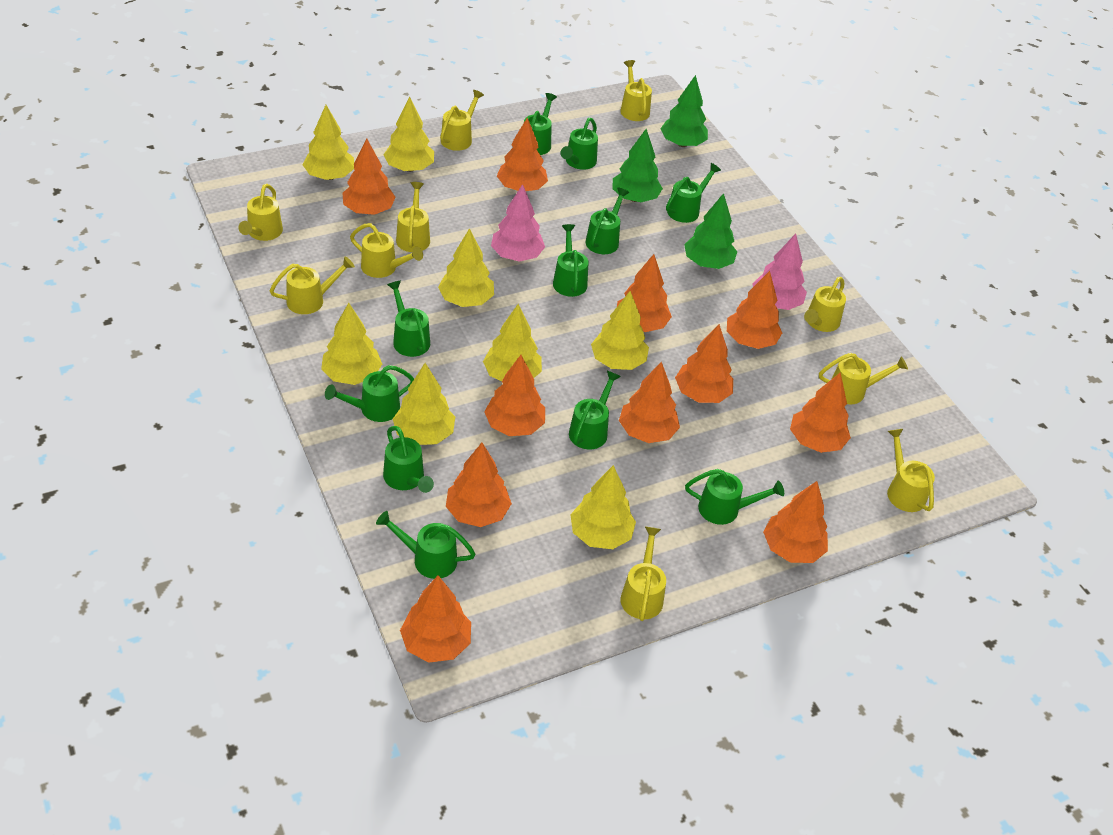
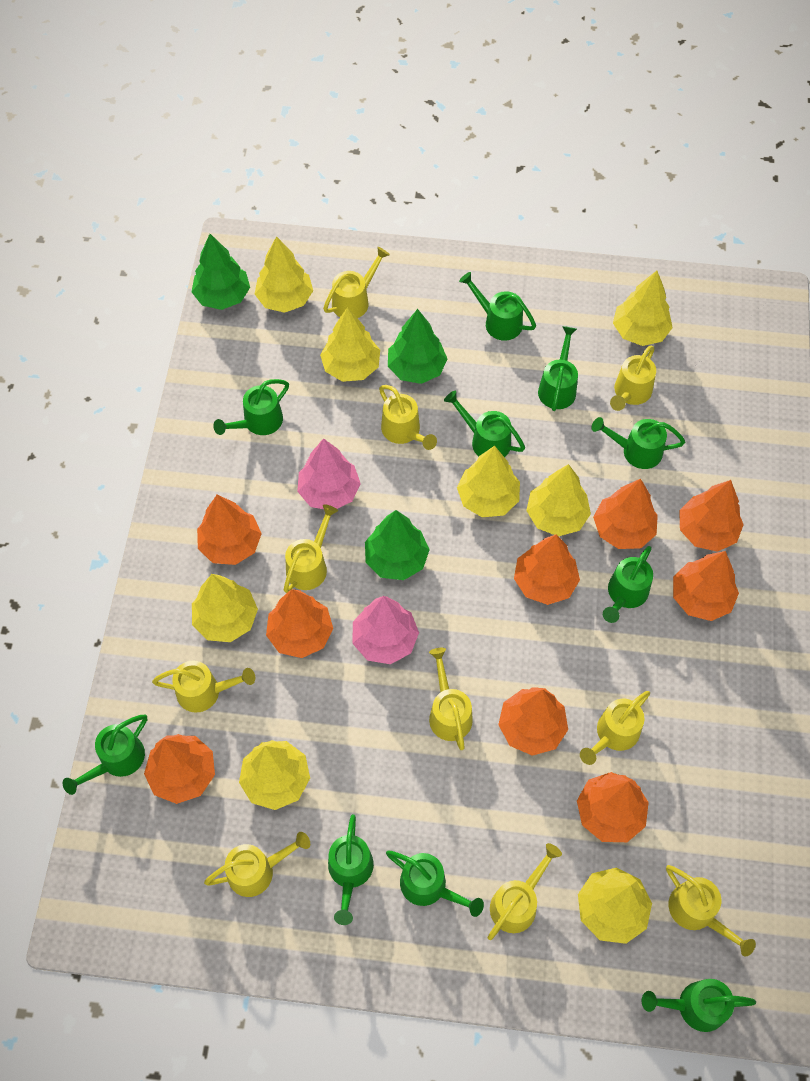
green watering can: [325,365,414,422] [376,511,475,579] [383,426,434,493] [387,281,430,357] [524,93,557,155] [553,224,588,297] [560,118,598,170] [569,371,621,450] [586,187,630,254] [666,163,721,223] [685,469,784,525] = 11 -> [63,715,147,795] [213,379,289,435] [328,814,374,925] [386,850,484,917] [444,391,525,457] [459,272,536,341] [538,326,578,411] [591,417,685,469] [603,546,653,623] [642,979,756,1032] = 10
orange tree: [343,139,396,215] [400,575,471,663] [446,443,512,527] [484,355,545,436] [497,118,548,191] [617,254,672,332] [619,362,680,443] [675,324,733,403] [727,271,782,349] [763,481,828,563] [790,372,851,453] = 11 -> [144,734,215,804] [197,495,262,565] [266,589,333,658] [498,687,568,756] [514,534,580,605] [577,772,649,842] [593,479,658,549] [673,551,739,621] [679,480,744,552] = 9

